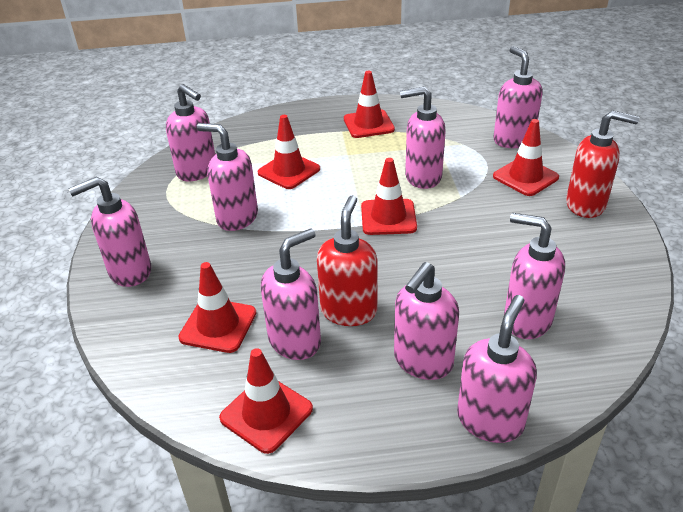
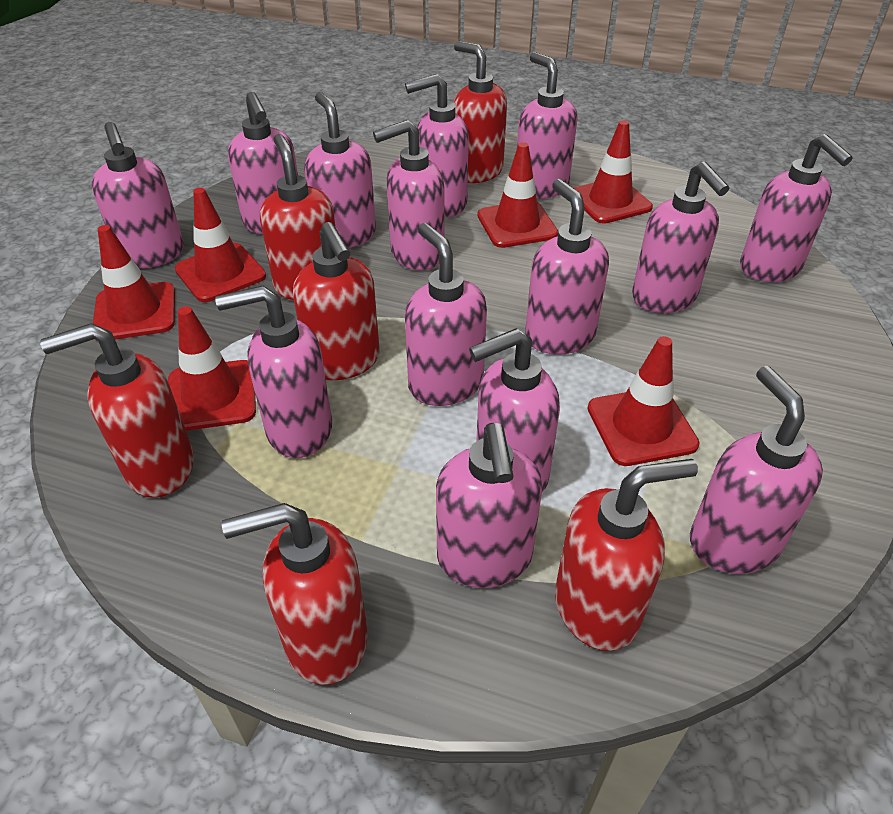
pink soap dispenser: [68,177,151,287] [166,84,215,181] [197,123,258,231] [261,228,321,360] [394,262,459,380] [400,87,446,189] [457,295,537,443] [493,46,543,148] [504,213,565,339] = 9 -> [92,122,184,268] [215,285,332,458] [228,92,298,234] [304,92,376,248] [373,120,445,270] [405,74,469,217] [405,223,487,406] [436,423,542,588] [469,328,560,492] [517,52,578,199] [525,179,609,355] [632,161,729,313] [690,366,823,574] [740,134,853,282] = 14
red soap dispenser: [317,195,378,326] [566,110,639,218] = 2 -> [40,323,194,498] [222,503,368,685] [260,134,336,300] [293,222,380,380] [453,41,507,183] [555,459,698,651] = 6

